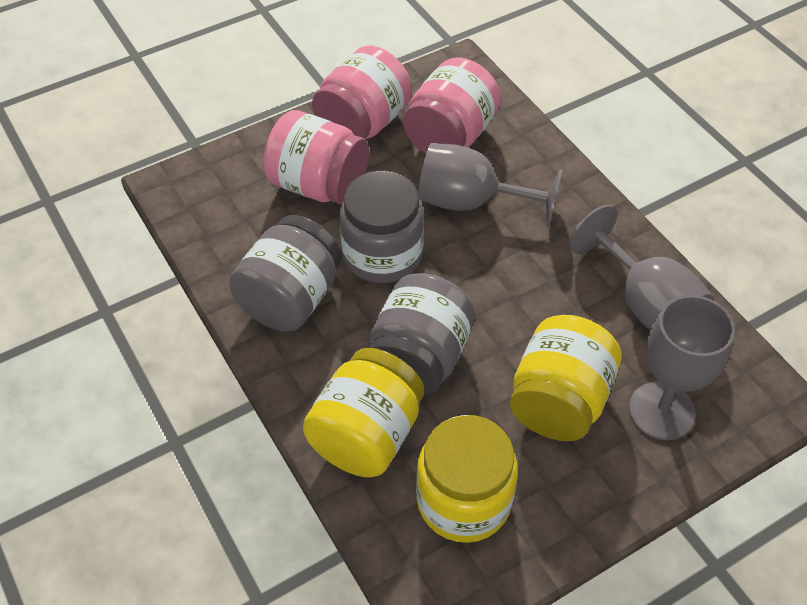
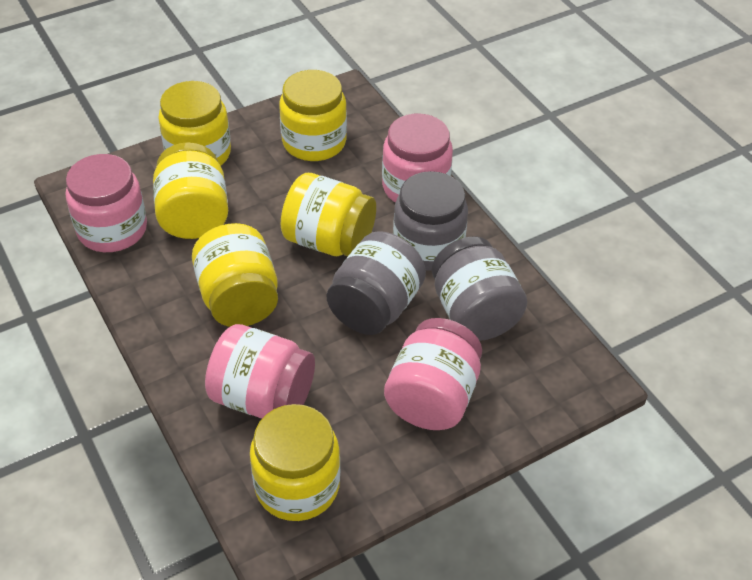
grey goblet: [418,143,562,228] [569,205,714,330] [629,295,735,440] = 3 -> none = 0
pink jar: [263,110,369,204] [312,46,412,139] [403,57,501,154] = 3 -> [66,154,147,252] [205,324,315,419] [382,114,453,203] [384,318,482,430] = 4
yellow jar: [303,348,424,477] [416,415,518,543] [510,315,622,441] = 3 -> [153,142,228,239] [158,81,231,166] [192,223,278,327] [250,404,340,521] [279,70,347,161] [281,173,376,256] = 6

